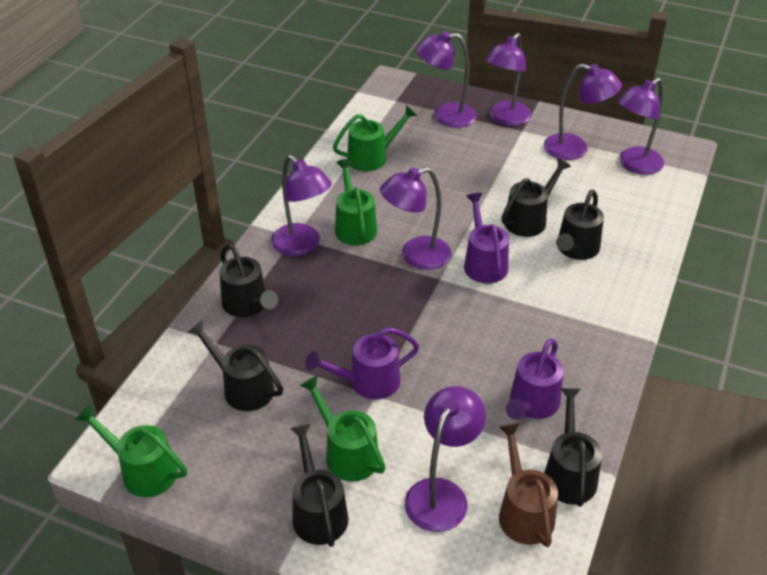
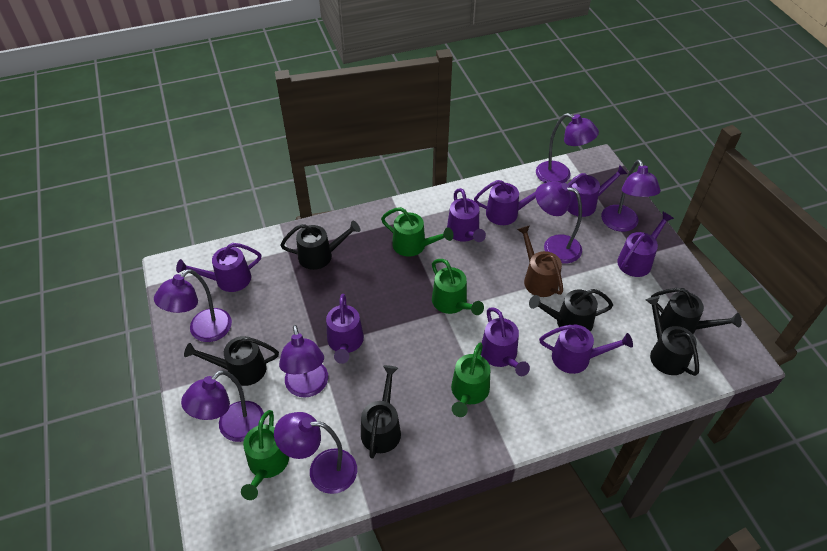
purple watering can: [305,327,419,399] [464,193,509,284] [506,339,563,420] = 3 -> [176,243,261,292] [326,294,364,364] [447,188,486,242] [474,180,547,225] [481,308,530,376] [539,325,633,374] [567,165,627,217] [617,211,674,277] = 8

